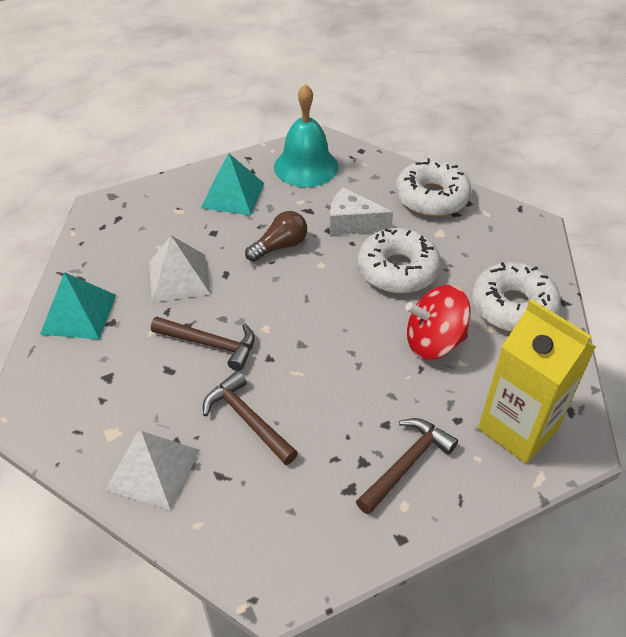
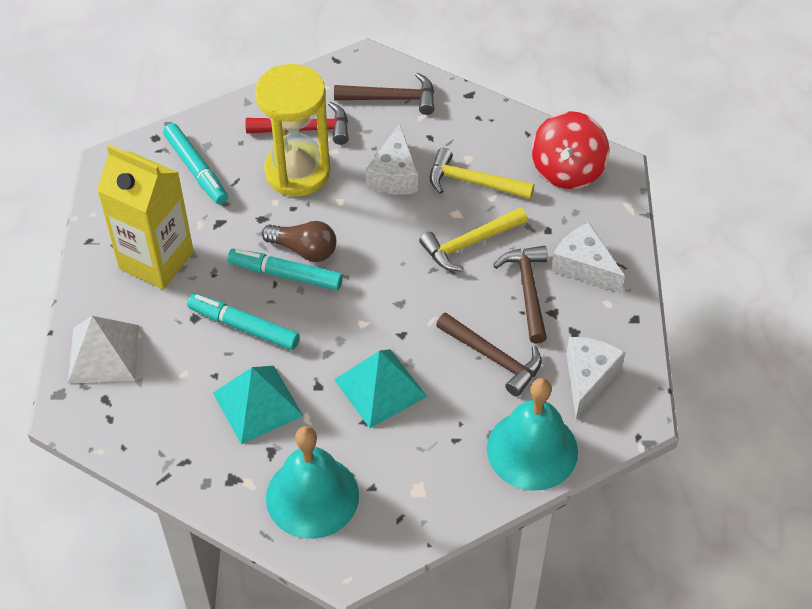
red hammer: none = 0 -> [246,102,349,145] = 1
turquoise bell: [274,84,338,187] = 1 -> [266,426,359,539] [487,378,578,491] = 2
turquoise marker: none = 0 -> [163,123,228,204] [187,294,300,350] [228,249,343,290] = 3
white cheese: [330,188,393,235] = 1 -> [365,123,418,195] [551,223,625,294] [566,337,625,419] = 3
white donut: [357,228,441,294] [395,158,472,217] [471,262,561,332] = 3 -> none = 0
white pyramid: [105,431,200,510] [149,236,210,302] = 2 -> [68,316,139,383] = 1
yellow hammer: none = 0 -> [419,208,527,271] [430,148,534,199] = 2
yellow hourglass: none = 0 -> [255,64,330,197] = 1

